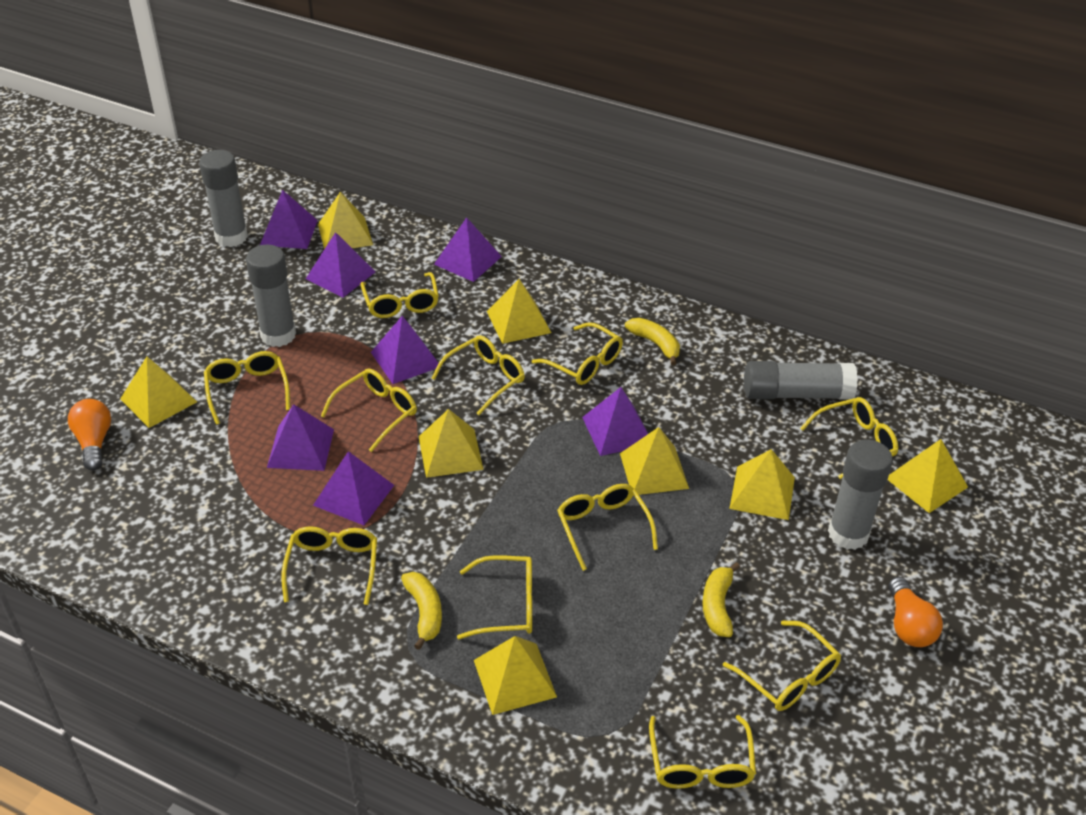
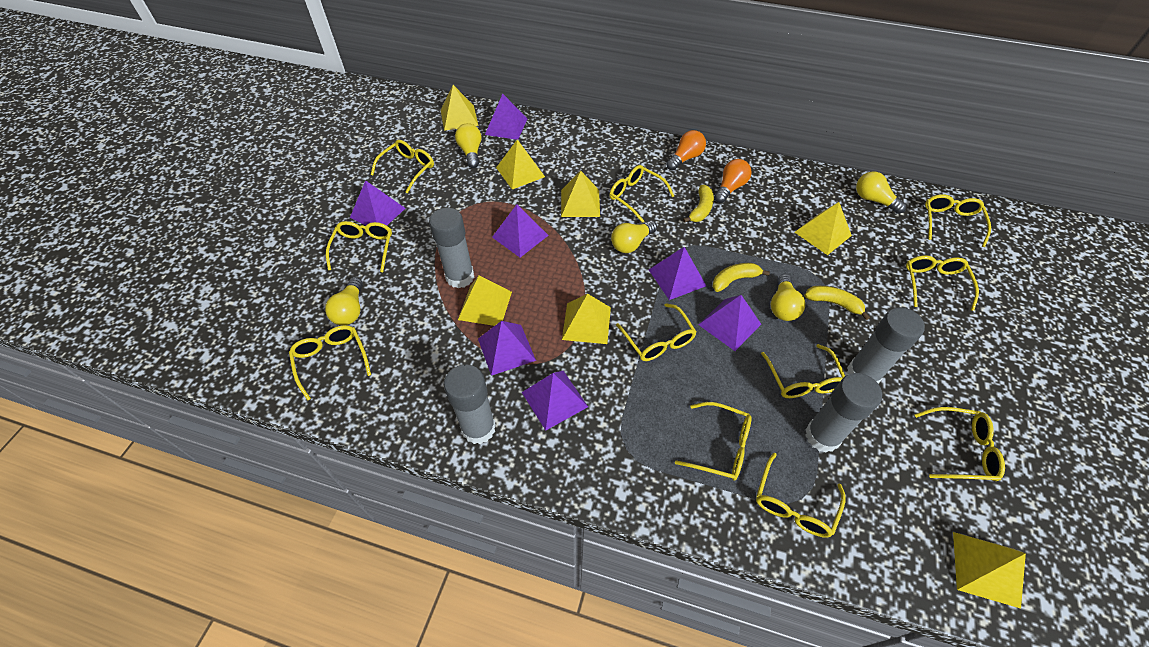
yellow light bulb: none = 0 -> [325,277,363,325] [455,123,481,168] [611,221,657,253] [771,274,805,321] [856,171,906,214] = 5
yellow pyramid: [120,357,197,428] [318,192,373,249] [419,409,484,478] [474,636,557,715] [487,279,551,344] [620,427,689,495] [729,449,795,520] [888,439,968,513] = 8 -> [441,85,478,131] [458,276,512,326] [496,139,545,189] [561,171,600,217] [562,294,611,344] [795,202,852,255] [953,532,1026,609] = 7

